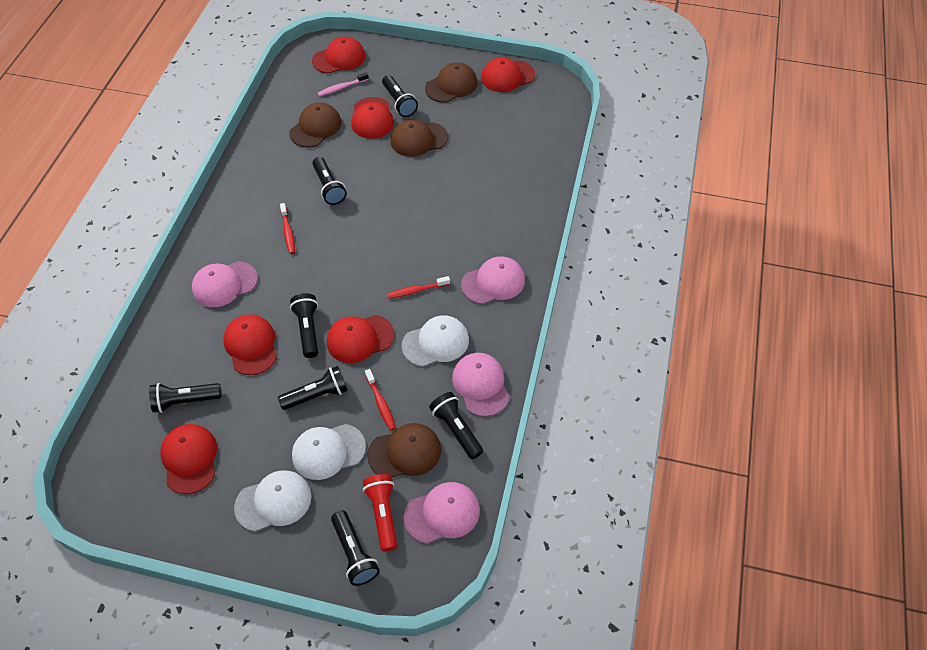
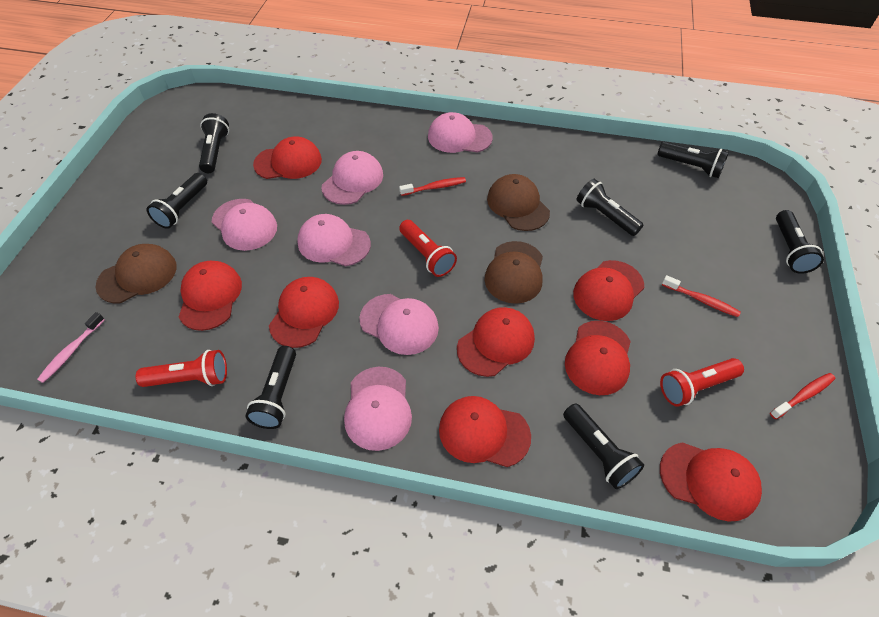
brown cap: [289,102,341,147] [367,423,441,477] [390,119,448,157] [425,62,477,103] = 4 -> [95,244,177,303] [484,241,543,304] [487,174,550,231] = 3
pink cap: [192,261,258,307] [404,482,480,544] [452,353,510,417] [461,256,525,304] = 4 -> [212,199,277,251] [297,214,371,266] [322,151,383,205] [344,367,412,451] [359,294,439,355] [428,112,493,153] = 6
red cap: [160,424,217,494] [223,314,277,375] [312,37,365,74] [327,315,395,363] [351,97,394,139] [481,58,535,92] = 6 -> [179,261,242,331] [253,136,322,179] [269,277,339,348] [439,396,531,467] [457,307,535,377] [565,321,631,395] [573,260,644,321] [660,442,762,522] = 8
red flashlight: [363,474,398,552] = 1 -> [136,350,227,387] [399,220,457,277] [660,358,744,407] = 3
white cap: [234,471,311,532] [292,424,366,480] [402,315,469,367] = 3 -> none = 0

